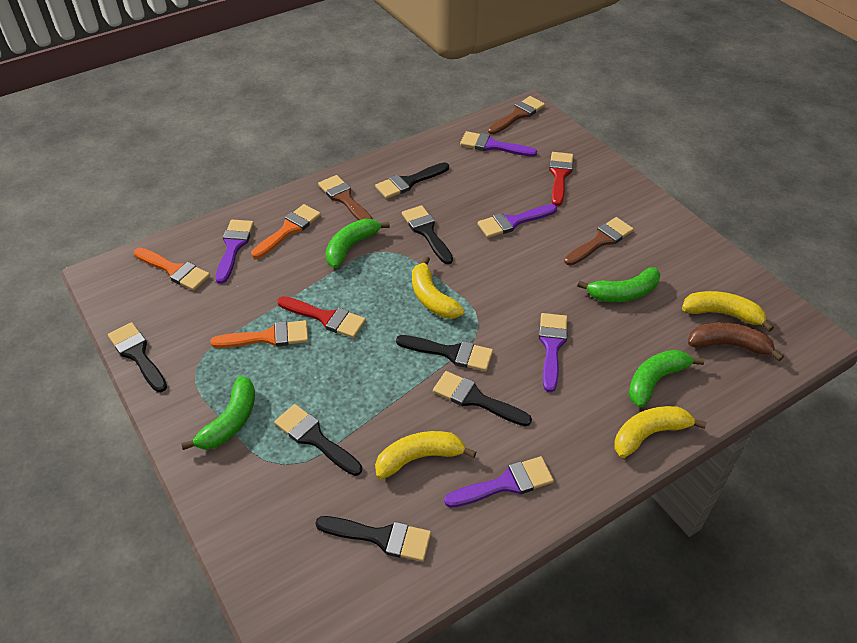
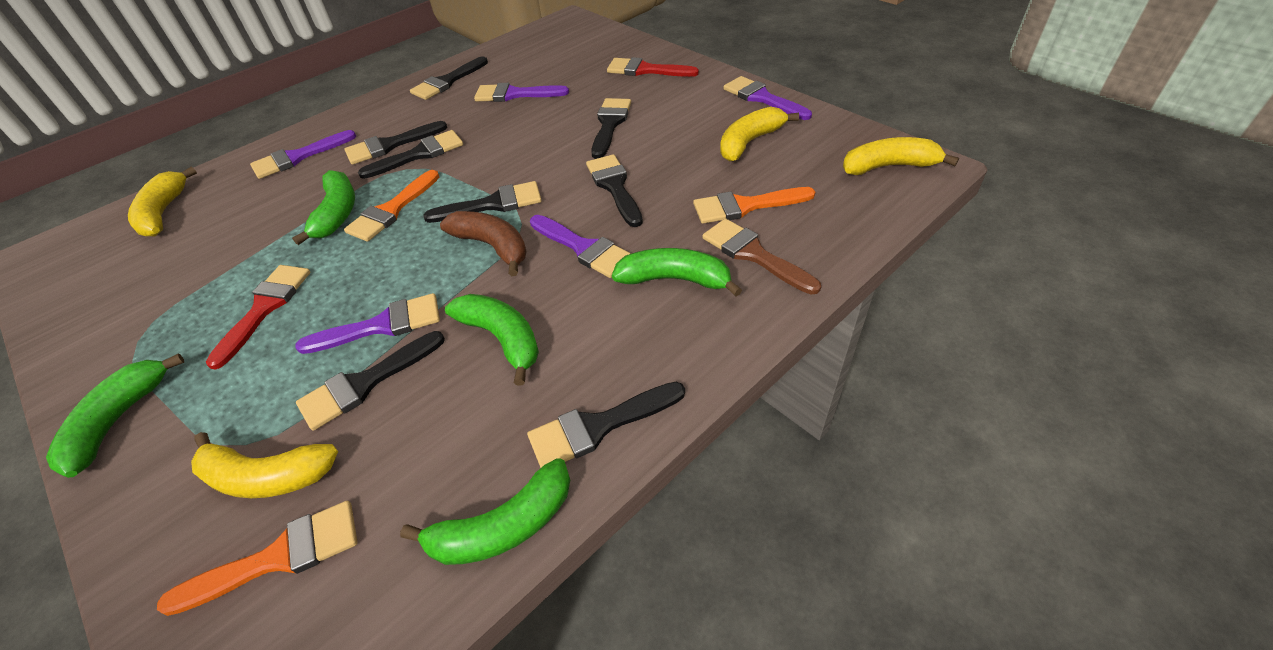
black brush: [108,322,167,392] [274,404,362,476] [315,516,431,562] [375,162,449,199] [396,335,493,371] [402,205,453,264] [433,371,532,426] = 7 -> [296,331,445,431] [344,121,447,165] [358,130,463,179] [410,56,488,100] [423,181,542,223] [527,382,685,468] [586,154,643,227] [591,98,631,159] = 8
brown brush: [318,175,372,220] [488,96,545,134] [564,217,634,265] = 3 -> [702,218,821,295] = 1
green banana: [181,376,255,450] [325,219,390,268] [577,267,661,302] [628,350,704,408] = 4 -> [46,354,184,478] [292,170,355,245] [400,458,570,565] [445,294,539,386] [612,248,742,297] = 5

